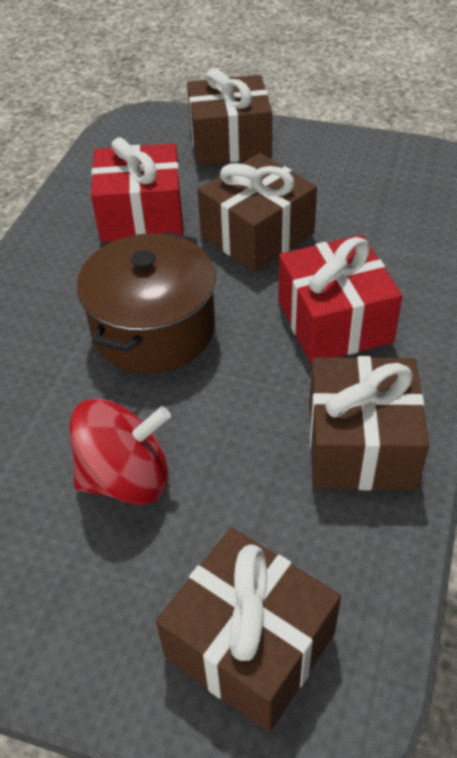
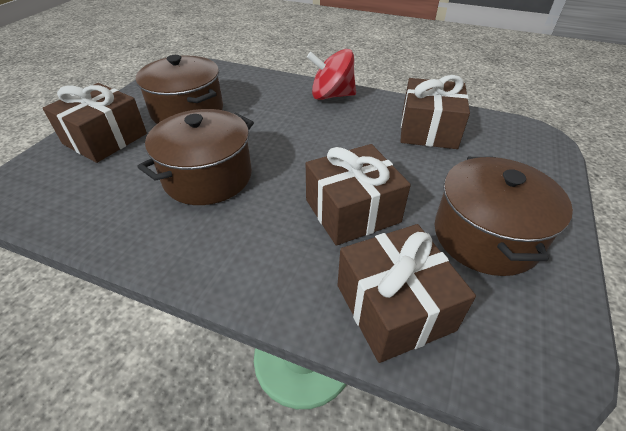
brown pot: [77,231,216,373] = 1 -> [136,55,223,124] [138,109,254,205] [434,157,573,276] = 3
red gift: [91,137,183,242] [278,235,403,364] = 2 -> none = 0

